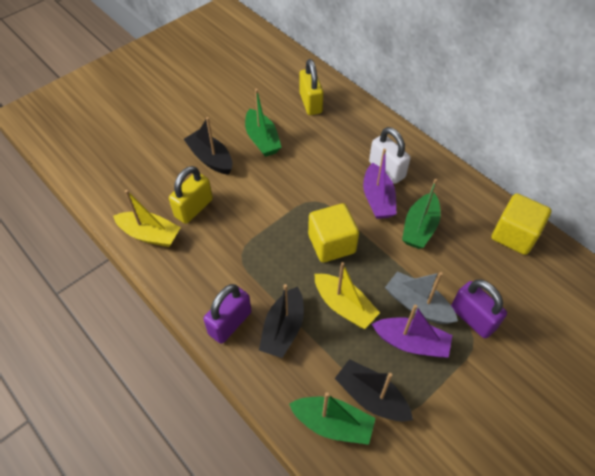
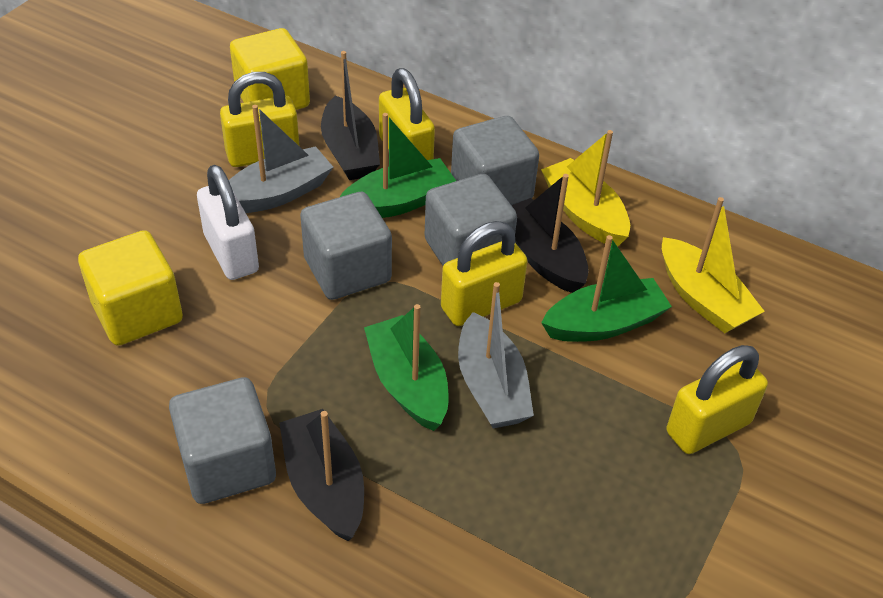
grey boat: [385,271,458,324] = 1 -> [229,105,333,213] [458,282,534,428] = 2
grey cube: none = 0 -> [169,377,276,504] [300,192,392,300] [425,174,517,266] [451,116,539,205] = 4
purple boat: [363,149,396,219] [372,304,452,358] = 2 -> none = 0
purple padlock: [203,284,252,344] [451,280,507,339] = 2 -> none = 0
yellow padlock: [169,166,213,224] [299,59,323,115] = 2 -> [220,72,299,167] [379,68,435,160] [441,221,528,326] [666,345,768,454] = 4

